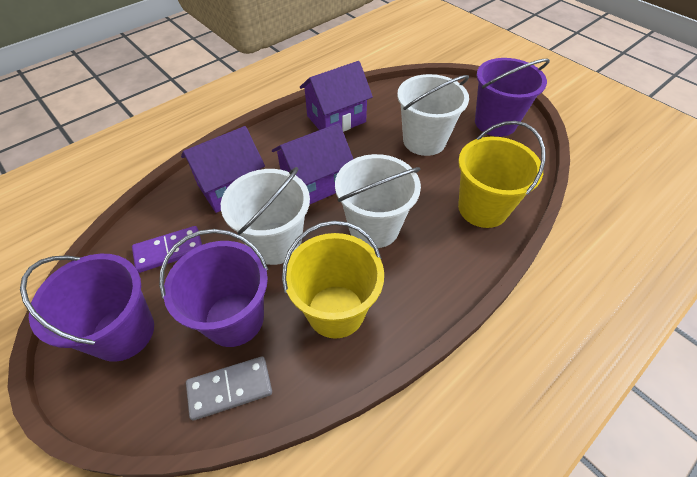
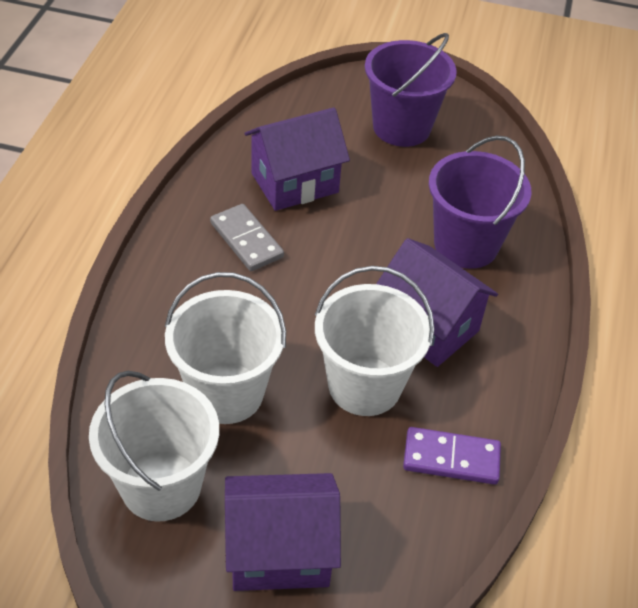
purple bucket: [20,254,154,362] [159,229,268,347] [475,58,550,137] = 3 -> [365,33,457,147] [429,135,532,269] = 2
yellow bucket: [282,221,384,339] [458,121,546,228] = 2 -> none = 0

